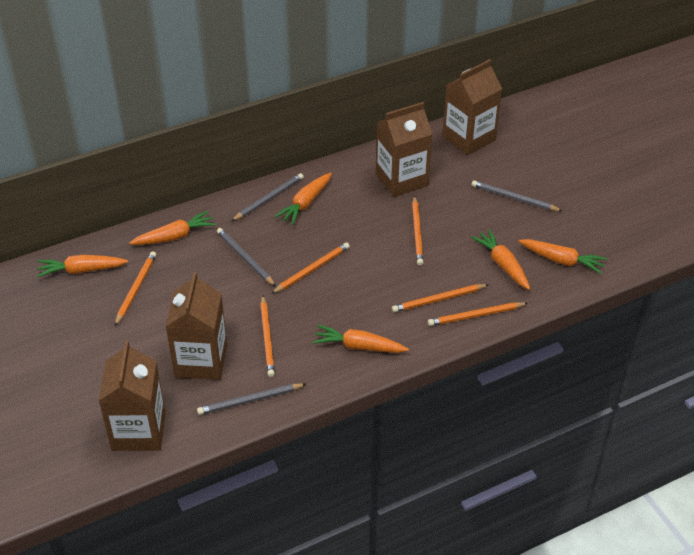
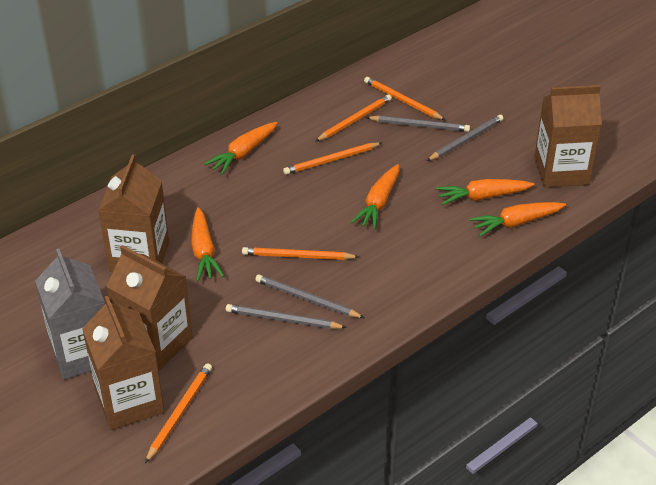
grey carton: none = 0 -> [35,249,105,380] = 1
orange carrot: [37,255,128,278] [129,211,216,245] [274,173,332,225] [313,325,409,353] [471,229,530,290] [518,239,607,274] = 6 -> [191,208,224,281] [204,122,277,175] [351,164,399,230] [436,179,534,205] [469,202,566,236] = 5
orange pencil: [115,252,156,326] [260,295,275,377] [271,243,350,294] [392,284,489,312] [412,196,423,266] [428,302,528,326] = 6 -> [145,363,212,463] [242,247,359,260] [283,142,382,175] [316,94,392,141] [364,77,445,120] = 5

